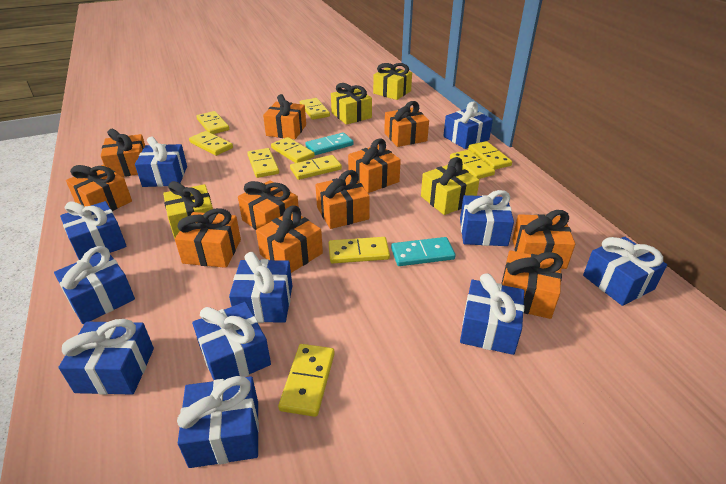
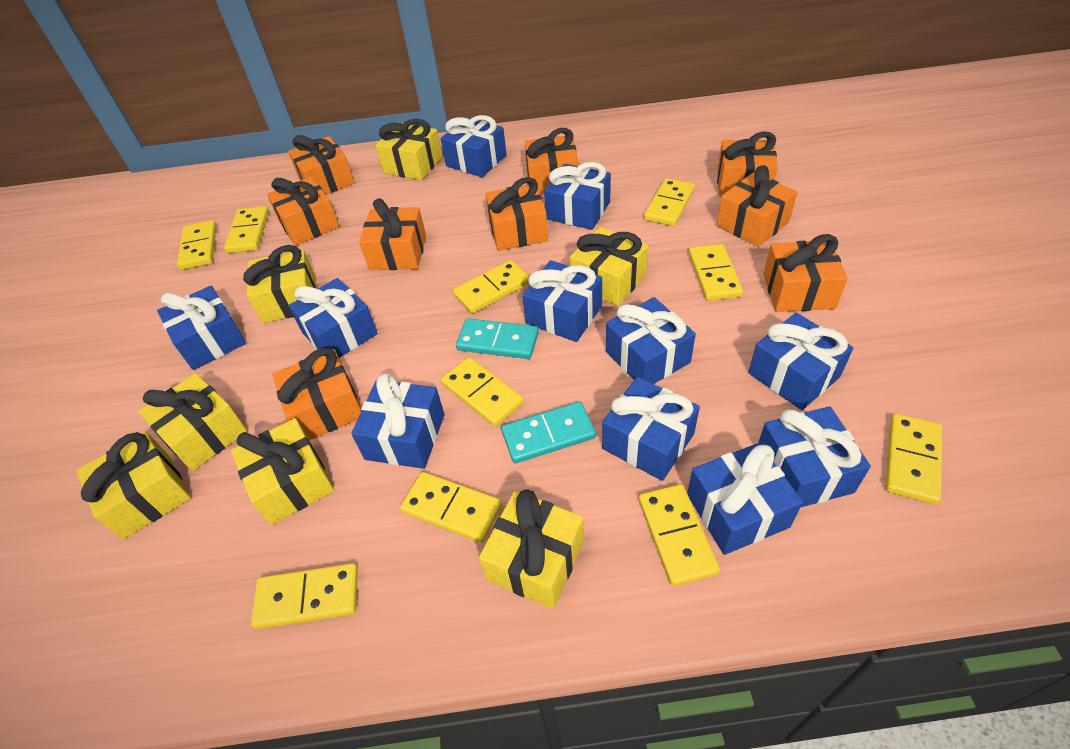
orange gift: [66,165,132,211] [101,129,145,177] [175,208,241,268] [238,180,299,230] [256,205,323,273] [263,94,306,139] [315,170,370,229] [348,138,401,193] [384,101,429,147] [501,250,563,319] [512,210,575,269] = 11 -> [267,177,339,246] [272,348,362,440] [288,135,355,194] [359,198,426,270] [485,177,548,251] [525,128,578,194] [716,165,798,247] [717,132,778,197] [763,234,848,312] = 9
yellow gift: [163,181,213,239] [331,83,372,125] [373,63,412,100] [421,157,479,215] = 4 -> [76,432,191,540] [139,373,247,471] [231,418,334,525] [243,245,316,323] [376,119,442,180] [479,490,584,609] [570,227,648,306] = 7

